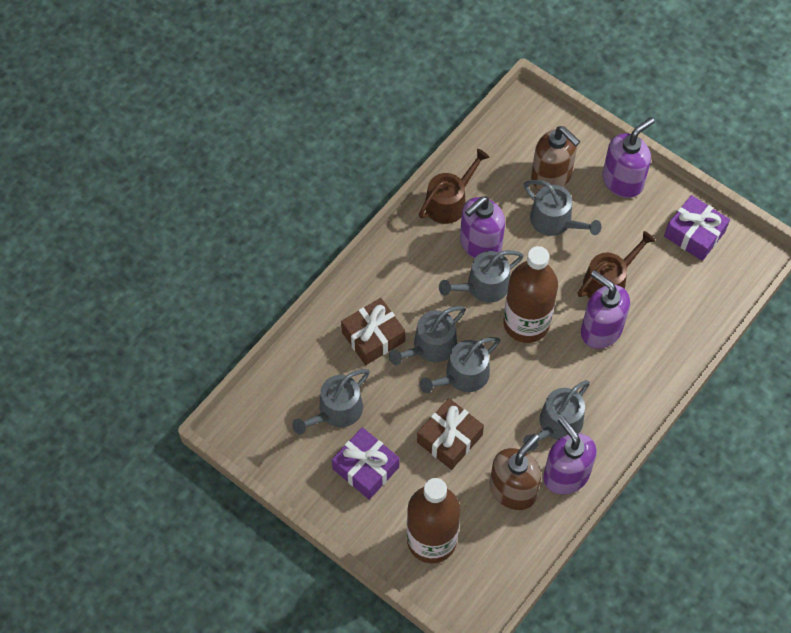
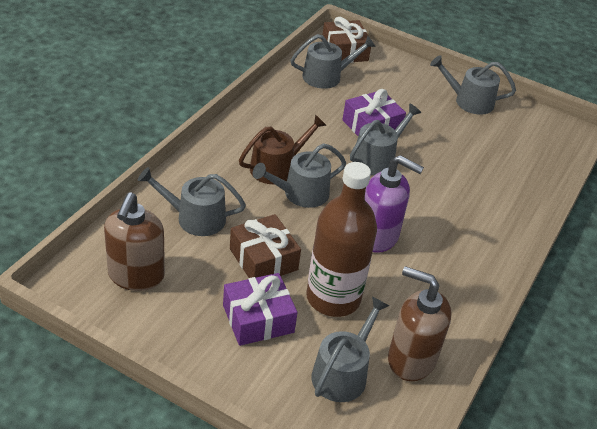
brown bottle: [407,478,460,563] [504,246,558,343] = 2 -> [306,162,377,317] = 1
brown watering can: [419,149,489,224] [578,231,655,298] = 2 -> [239,114,326,184] = 1
purple soap dispenser: [460,196,505,258] [543,416,597,494] [581,270,630,349] [602,117,655,198] = 4 -> [365,155,424,253] = 1

